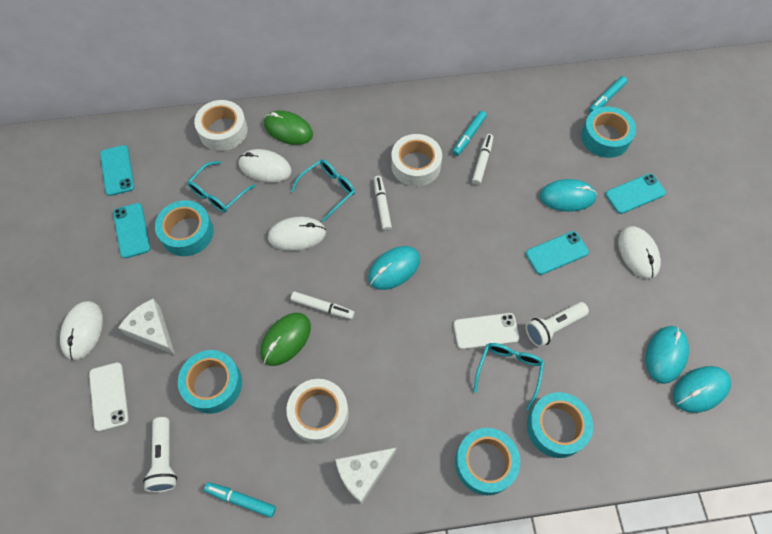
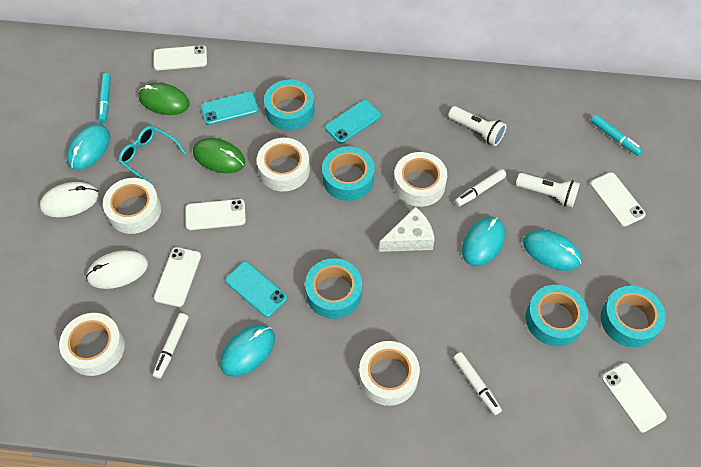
turquoise glasses: [187,161,256,213] [291,159,355,222] [473,343,544,410] = 3 -> [118,126,186,187] = 1
turquoise marker: [204,482,276,518] [453,111,487,156] [589,76,628,113] = 3 -> [98,73,111,123] [591,114,643,156] = 2
turquoise phone: [100,145,135,196] [113,203,151,258] [526,231,589,275] [605,173,666,214] = 4 -> [201,91,259,125] [225,261,287,317] [325,100,381,144] = 3
white cheese: [118,299,175,355] [335,447,397,504] = 2 -> [379,207,435,252] = 1
white mouse: [60,301,103,361] [239,149,292,183] [268,217,326,251] [618,226,661,279] = 4 -> [40,182,99,217] [86,250,148,289] = 2
white phone: [89,362,129,432] [454,313,520,349] = 2 -> [154,45,207,70] [154,247,201,307] [185,199,246,230] [590,172,646,227] [602,363,667,433] = 5
white tape: [194,100,248,151] [286,379,349,444] [391,134,442,187] = 3 -> [59,313,125,376] [103,178,161,234] [257,138,310,192] [359,341,420,406] [394,152,447,207] = 5

